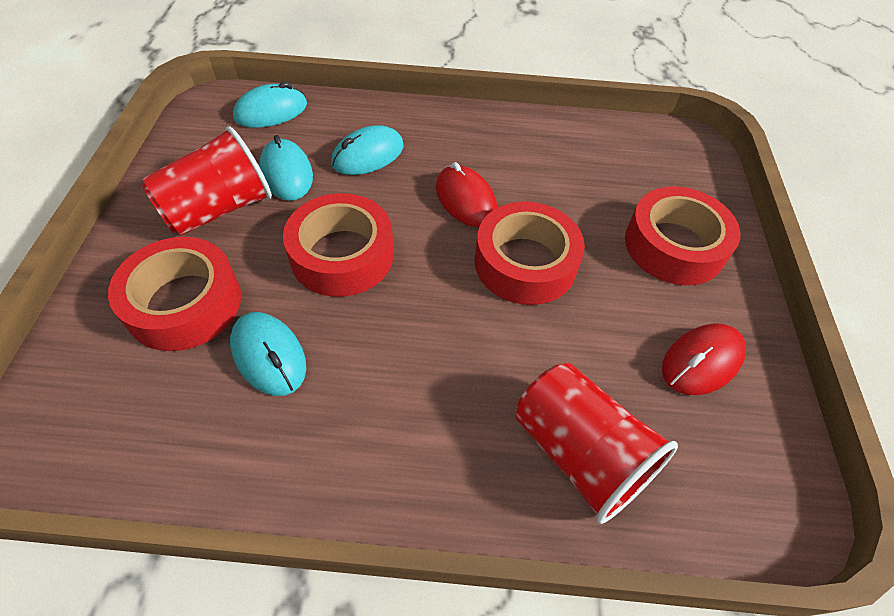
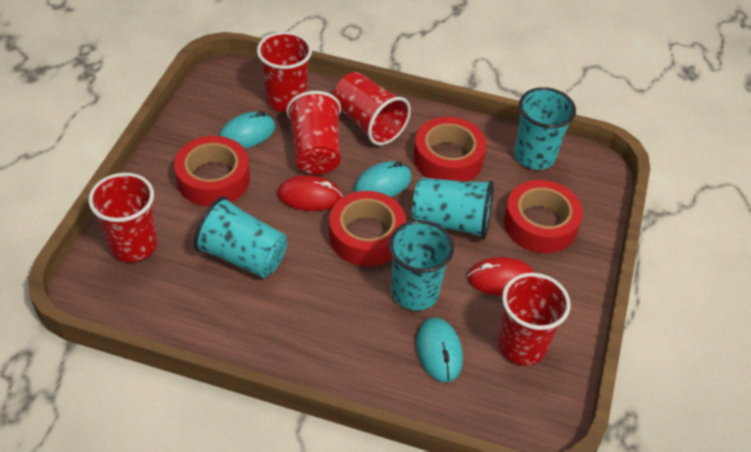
red cup: [141,126,272,235] [516,363,678,524] = 2 -> [88,173,157,262] [257,32,312,112] [286,91,341,174] [333,72,411,146] [498,273,570,365] = 5
turquoise cup: none = 0 -> [194,196,287,278] [389,220,454,311] [412,178,494,239] [514,87,576,170] = 4
turquoise mouse: [230,312,306,396] [233,82,307,128] [259,135,313,201] [331,125,404,175] = 4 -> [219,111,275,149] [354,161,411,197] [416,318,463,382] = 3

